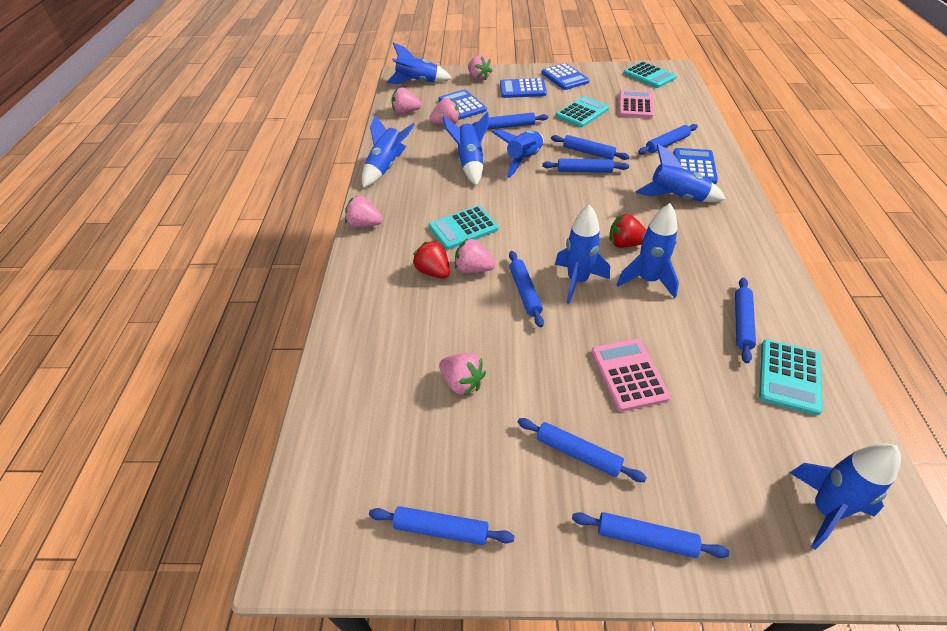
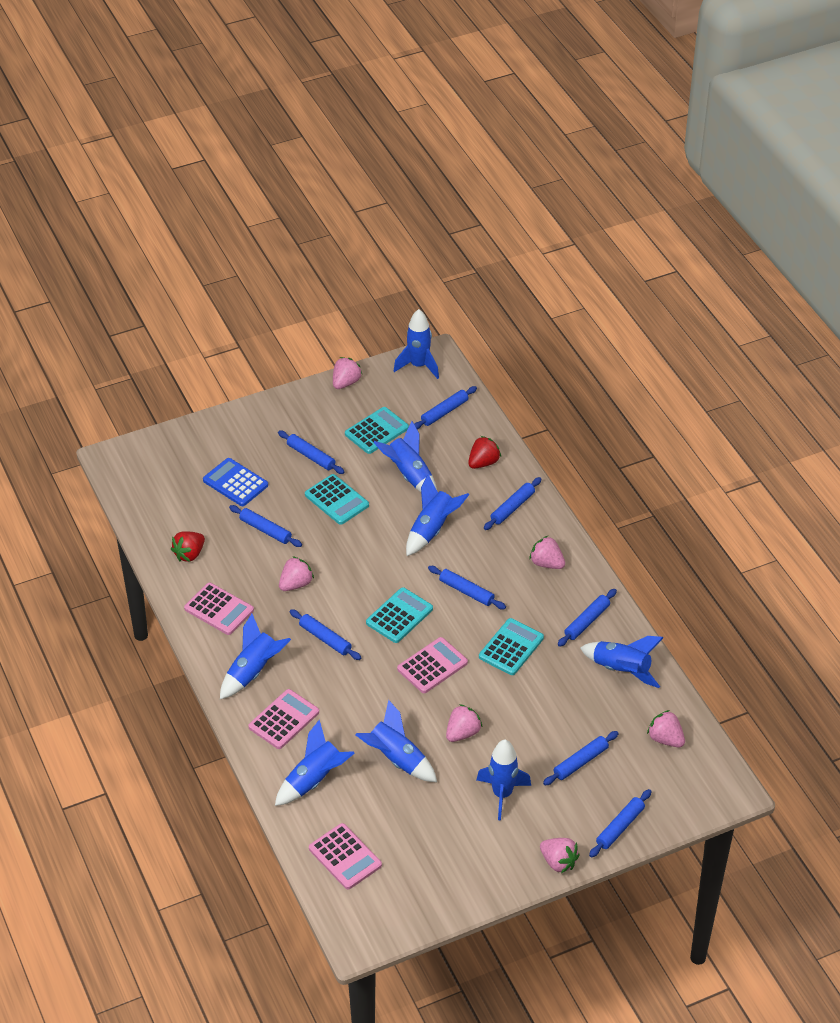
blue calculator: [439,89,487,120] [500,78,547,98] [541,63,589,90] [673,148,718,184] = 4 -> [203,458,268,506] = 1
pink calculator: [591,339,671,412] [619,90,654,118] = 2 -> [184,583,254,635] [248,689,319,749] [309,823,382,890] [397,637,468,693] = 4

